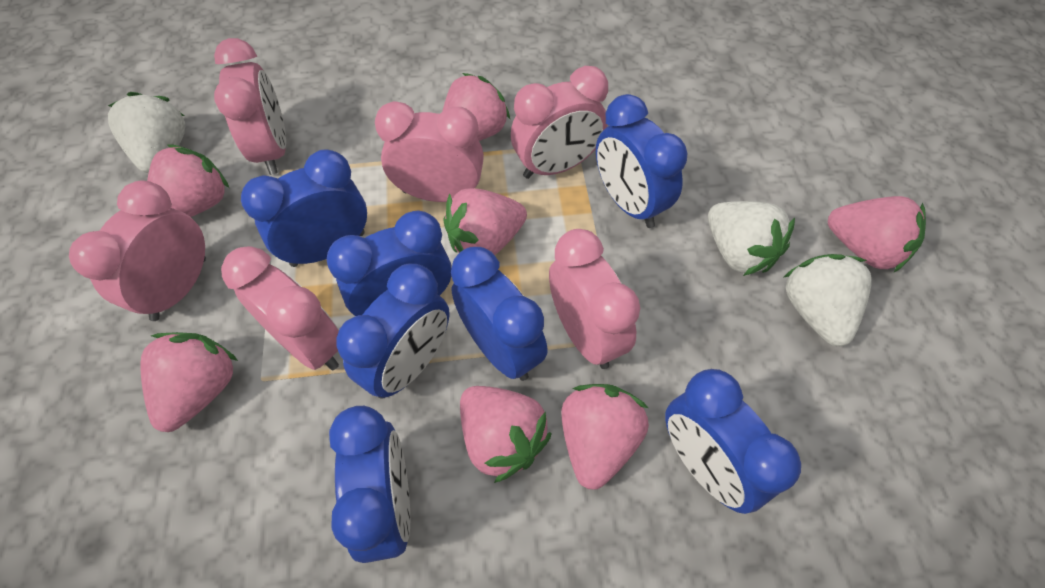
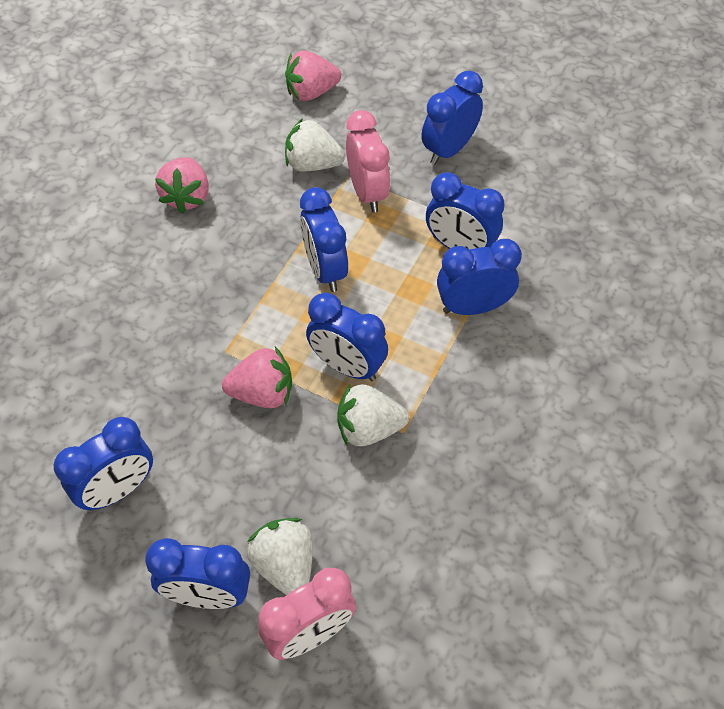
pink clock: [69,180,206,321] [214,38,286,175] [221,246,339,370] [375,101,484,202] [511,66,608,179] [549,229,640,369] = 6 -> [258,568,356,660] [346,110,390,212] = 2
pink strawberry: [140,332,238,432] [147,144,229,217] [442,73,510,141] [443,188,527,255] [460,386,552,483] [561,384,649,490] [828,196,926,272] = 7 -> [155,157,209,213] [222,347,292,408] [285,50,341,101] = 3

